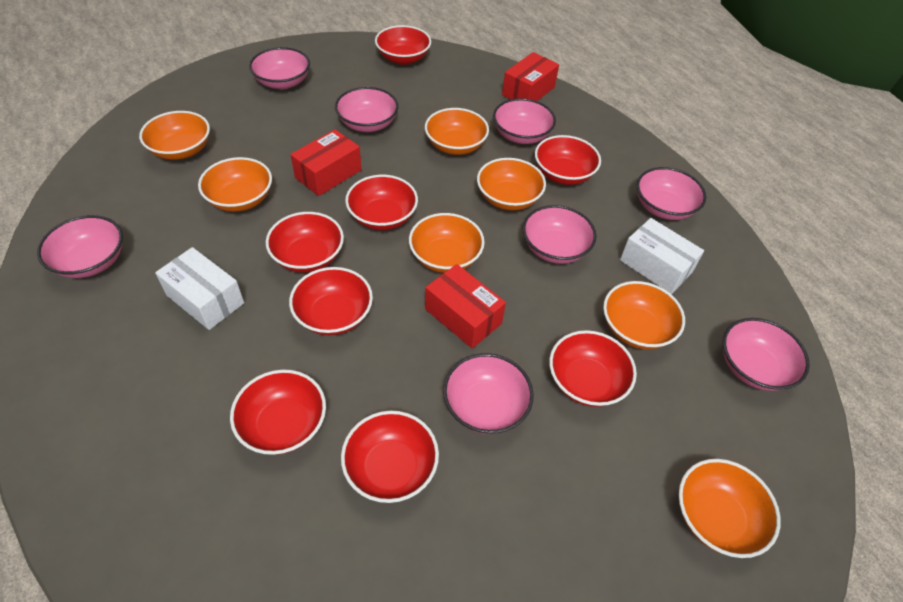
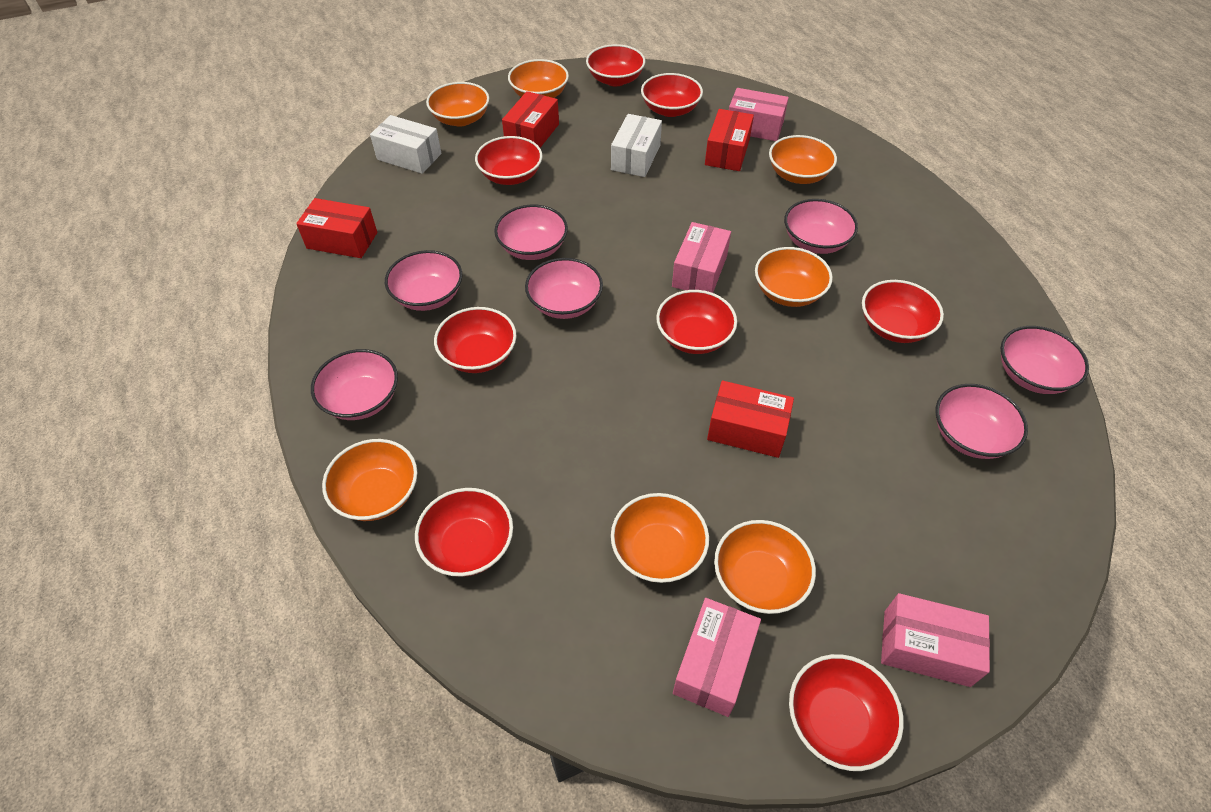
pink bowl: [37,215,123,278] [249,47,310,89] [335,87,398,132] [443,353,534,434] [493,98,556,144] [523,205,597,264] [637,167,706,220] [723,318,810,391] = 8 -> [311,349,398,420] [385,250,462,311] [494,205,568,260] [525,258,603,319] [784,199,858,254] [936,384,1028,459] [1000,326,1089,394] = 7
pink box: none = 0 -> [672,222,731,293] [673,598,761,717] [729,88,789,141] [881,593,990,687] = 4
red box: [290,129,362,196] [425,264,506,348] [502,52,559,101] = 3 -> [296,198,377,258] [502,91,559,148] [705,109,754,171] [707,381,794,458] = 4

